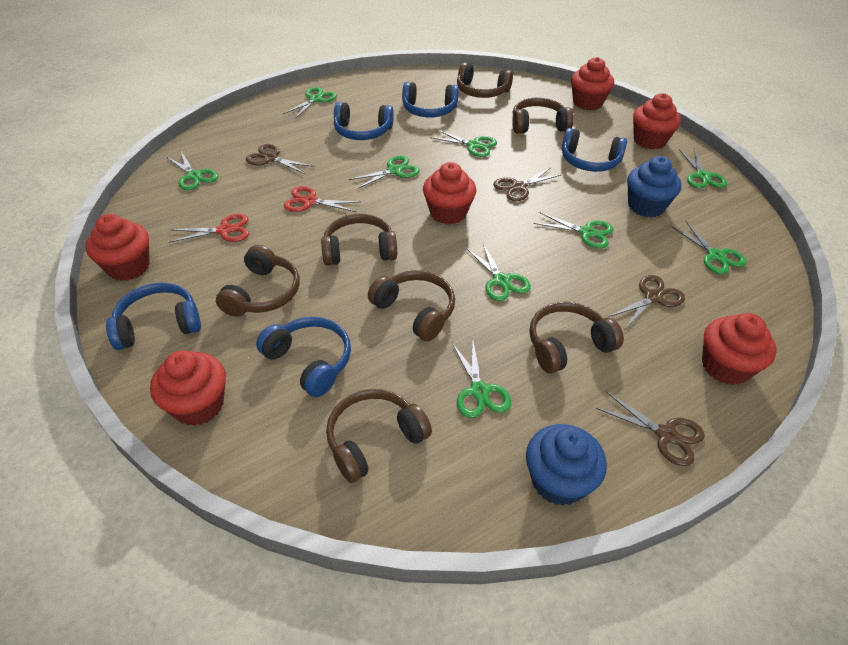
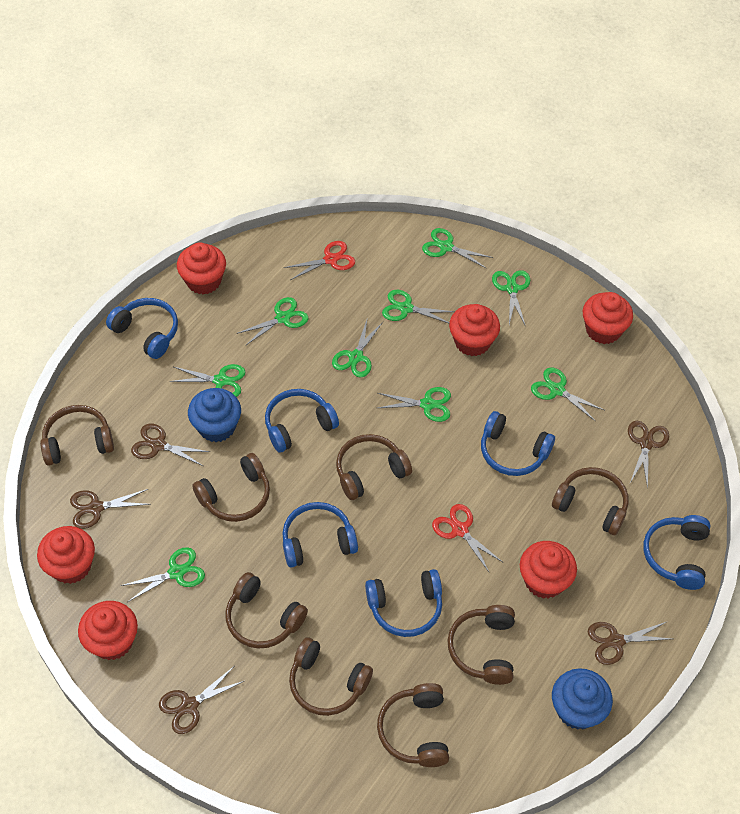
blue headphones: [106,283,201,350] [256,317,351,397] [334,102,394,140] [402,82,459,117] [562,128,627,172] = 5 -> [106,298,178,359] [265,389,339,453] [282,502,358,568] [365,569,442,637] [481,411,555,476] [643,515,711,590] = 6
brown headphones: [216,245,299,317] [321,214,397,266] [326,389,432,483] [368,270,455,341] [457,62,513,98] [512,98,574,134] [529,302,624,373] = 7 -> [40,405,114,466] [192,453,270,522] [226,572,308,648] [289,637,373,716] [336,434,412,500] [377,683,449,767] [447,605,515,685] [552,467,628,535] = 8
brown scissors: [246,144,314,174] [493,168,561,201] [596,392,705,466] [608,275,685,329] = 4 -> [70,489,150,529] [131,424,210,466] [159,666,244,734] [588,621,672,665] [628,421,669,489] = 5

